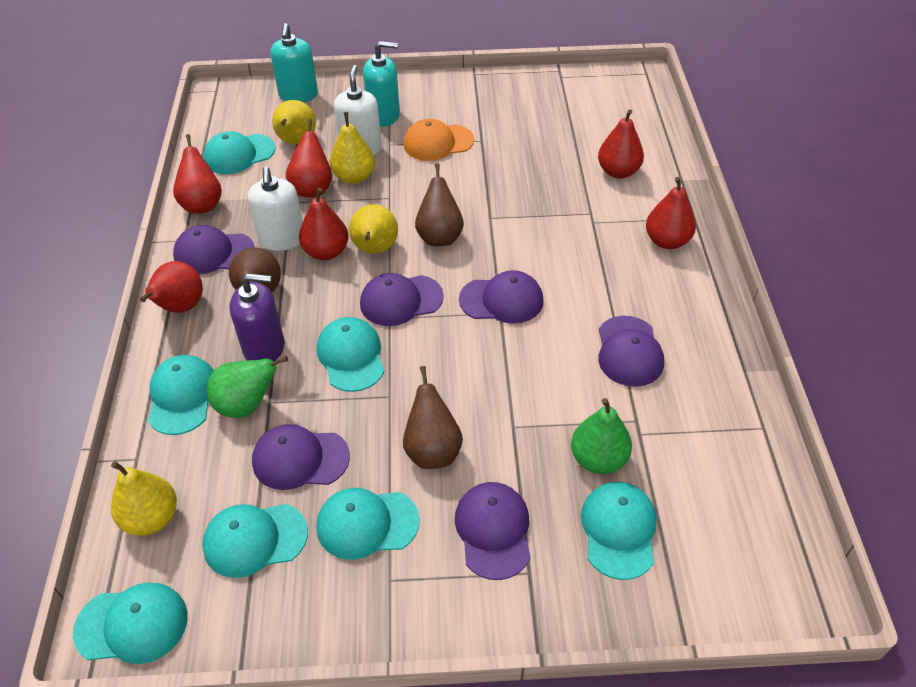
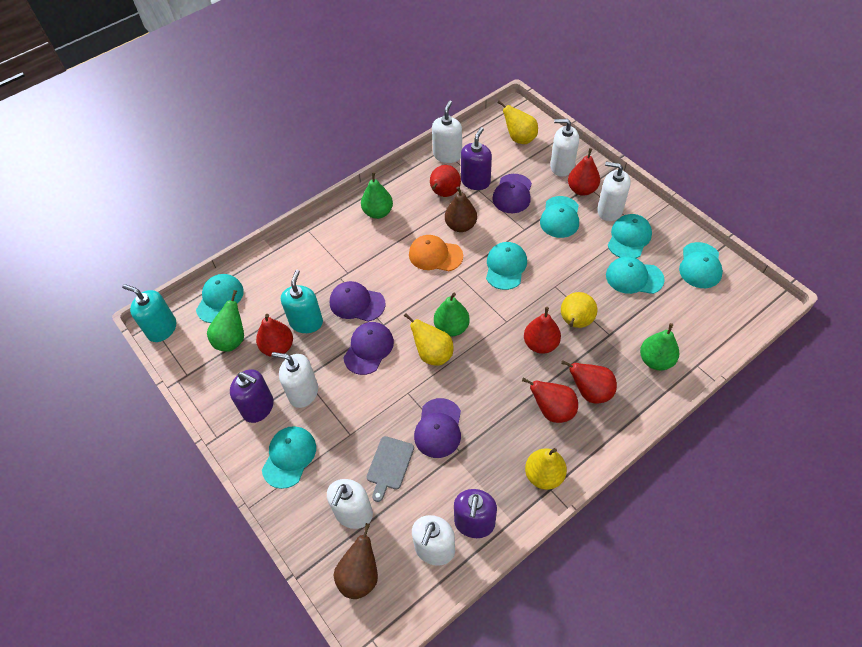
brown pear: [229,247,281,293] [403,366,463,469] [415,163,464,246] = 3 -> [334,523,378,599] [445,186,477,232] = 2
green pear: [207,356,288,418] [571,398,632,474] = 2 -> [207,290,244,352] [361,172,393,219] [434,293,470,336] [640,323,679,370] = 4
grey cutting board: none = 0 -> [367,436,414,502] = 1
purple cap: [173,225,254,274] [252,424,350,490] [360,273,444,326] [455,482,531,580] [459,270,544,324] [598,316,664,387] = 6 -> [330,281,386,322] [343,322,394,375] [414,398,461,458] [492,174,532,213] = 4
purple soap dispenser: [230,273,284,362] = 1 -> [230,369,274,423] [454,489,497,538] [461,127,492,190] = 3
white soap dispenser: [248,166,303,251] [334,65,382,155] = 2 -> [271,352,318,408] [327,479,373,529] [412,515,455,566] [432,101,462,163] [550,119,579,177] [597,162,631,221] = 6

